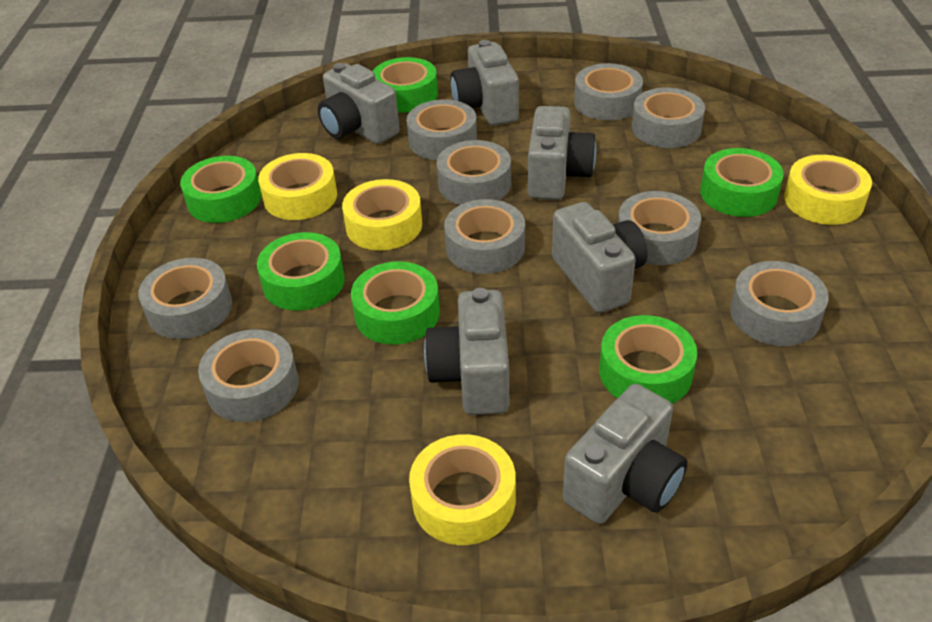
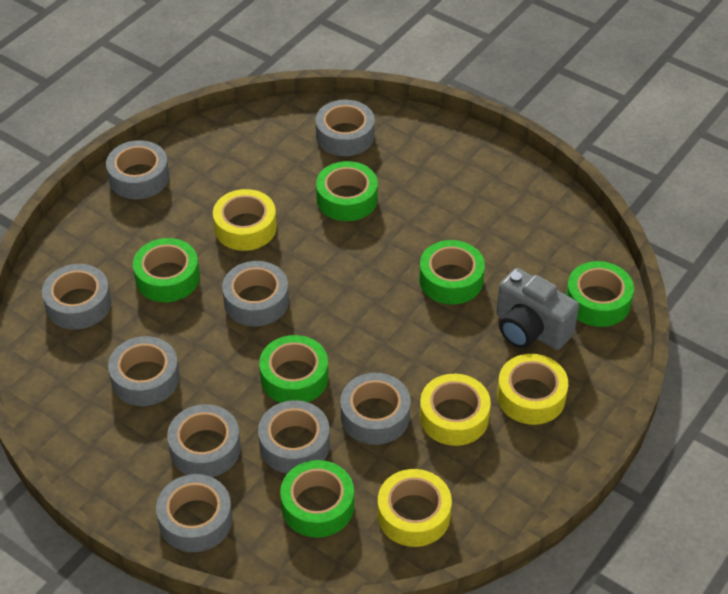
grey camera: [318,63,400,144] [424,288,509,415] [450,40,519,126] [528,106,596,200] [552,202,648,313] [563,384,688,524] = 6 -> [496,268,579,350] = 1

